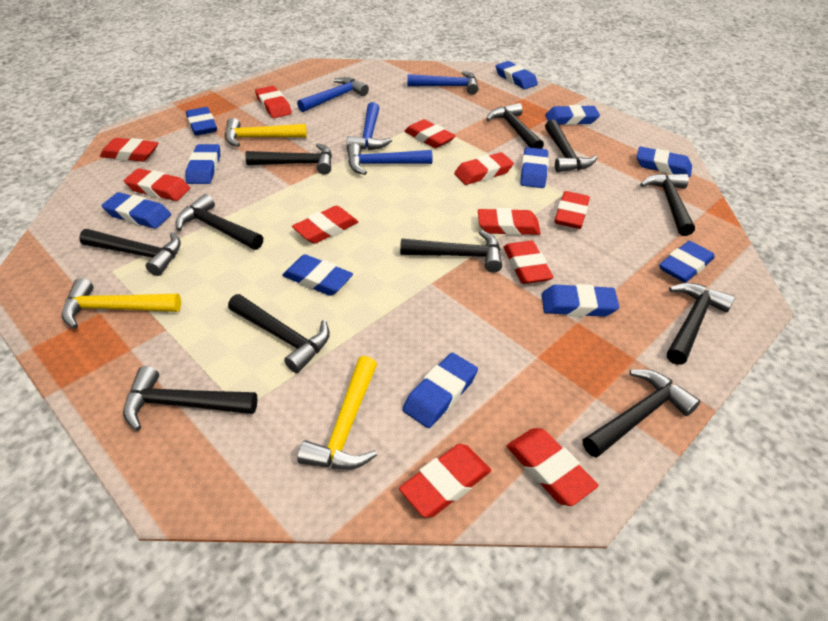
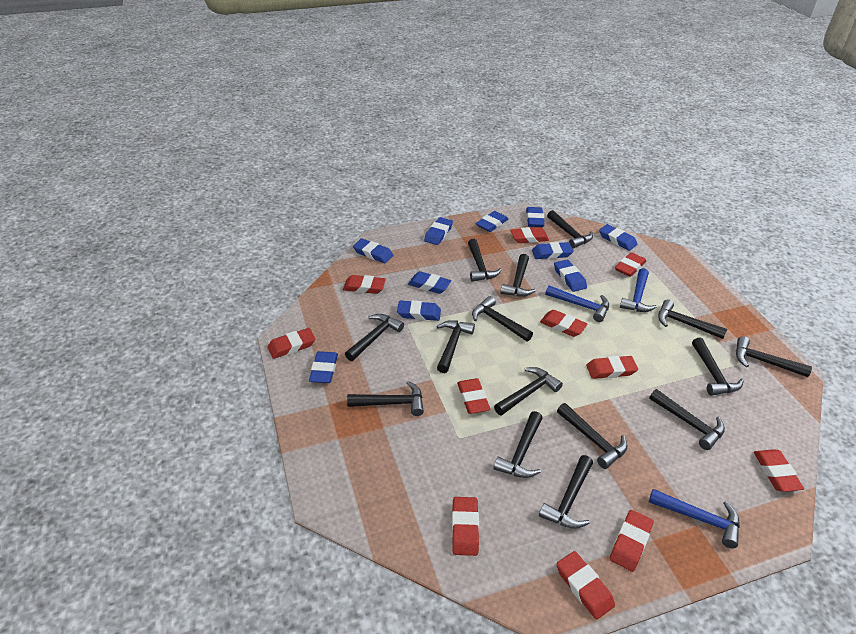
black hammer: [79,229,181,276] [123,366,258,431] [175,194,263,250] [228,294,330,373] [245,143,332,175] [400,230,502,273] [486,103,544,149] [545,120,598,172] [583,369,700,458] [640,174,695,236] [667,283,735,365] = 11 -> [345,314,404,361] [347,381,424,416] [437,320,475,373] [468,239,502,282] [472,296,533,341] [493,411,542,478] [494,367,563,416] [500,254,536,297] [539,455,593,529] [547,210,593,248] [557,403,627,469] [649,389,725,450] [658,299,727,339] [692,337,744,396] [736,336,812,377] = 15
blue eraser: [101,192,171,229] [185,144,220,184] [186,107,217,136] [282,254,353,296] [402,353,478,428] [496,61,538,89] [520,147,549,188] [542,284,619,317] [545,105,600,125] [637,147,692,177] [659,241,714,283] = 11 -> [309,351,338,383] [353,238,393,263] [397,300,441,321] [408,271,451,294] [424,217,453,245] [476,211,508,232] [526,207,545,227] [532,242,574,259] [554,259,587,292] [599,224,637,251] = 10
blue hammer: [297,77,369,112] [347,102,392,150] [347,143,432,175] [407,71,479,95] = 4 -> [545,285,609,322] [620,268,657,312] [649,489,740,548] = 3
yellow hammer: [62,278,181,329] [225,118,307,147] [297,356,377,469] = 3 -> none = 0

